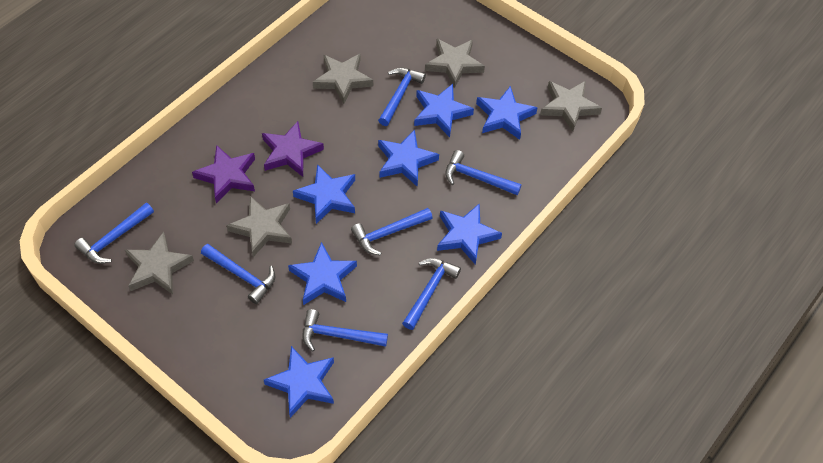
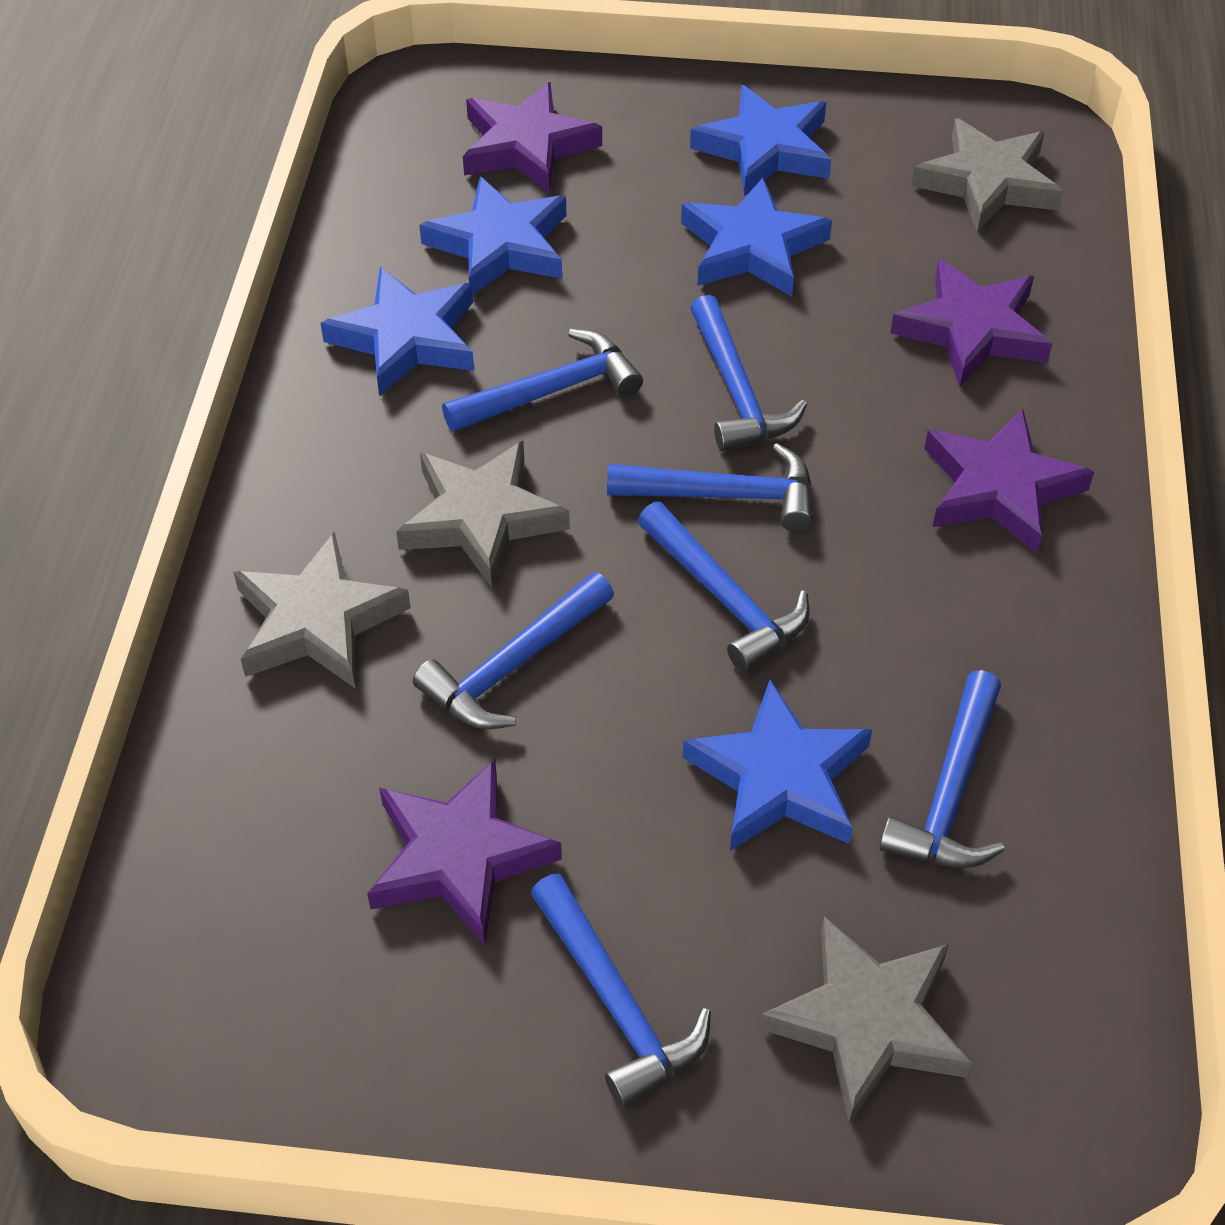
blue star: [264,346,334,418] [288,242,357,305] [293,164,355,224] [378,130,439,187] [414,84,474,137] [437,203,502,265] [476,86,537,140] = 7 -> [321,267,474,397] [419,177,567,295] [681,178,832,296] [683,680,872,851] [690,85,831,196] = 5
grey star: [125,232,194,294] [226,196,292,257] [313,54,373,104] [425,39,485,88] [540,81,602,132] = 5 -> [233,532,411,689] [396,441,570,587] [760,916,972,1123] [912,118,1063,232] = 4
purple star: [192,145,255,203] [262,121,324,177] = 2 -> [367,759,562,945] [463,82,602,193] [890,259,1052,388] [924,409,1094,554] = 4

